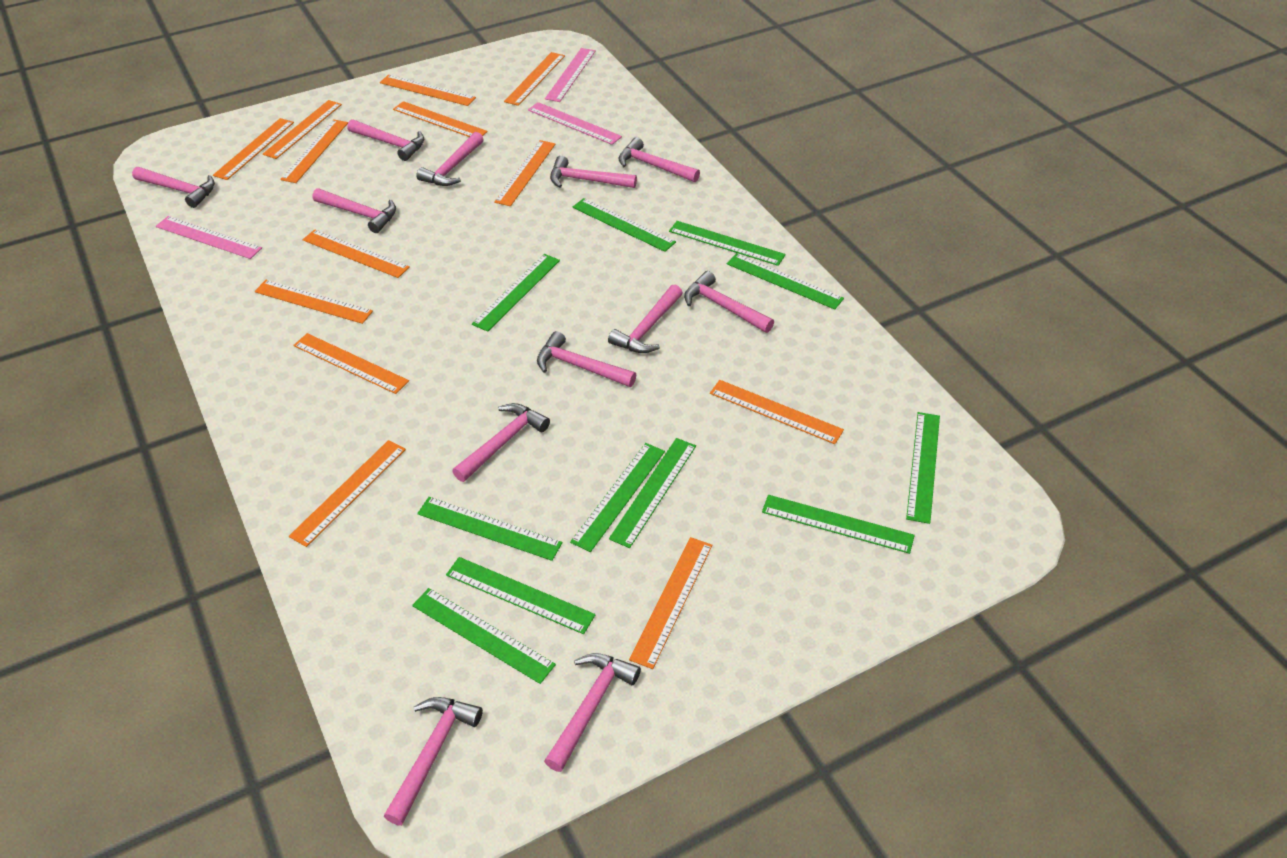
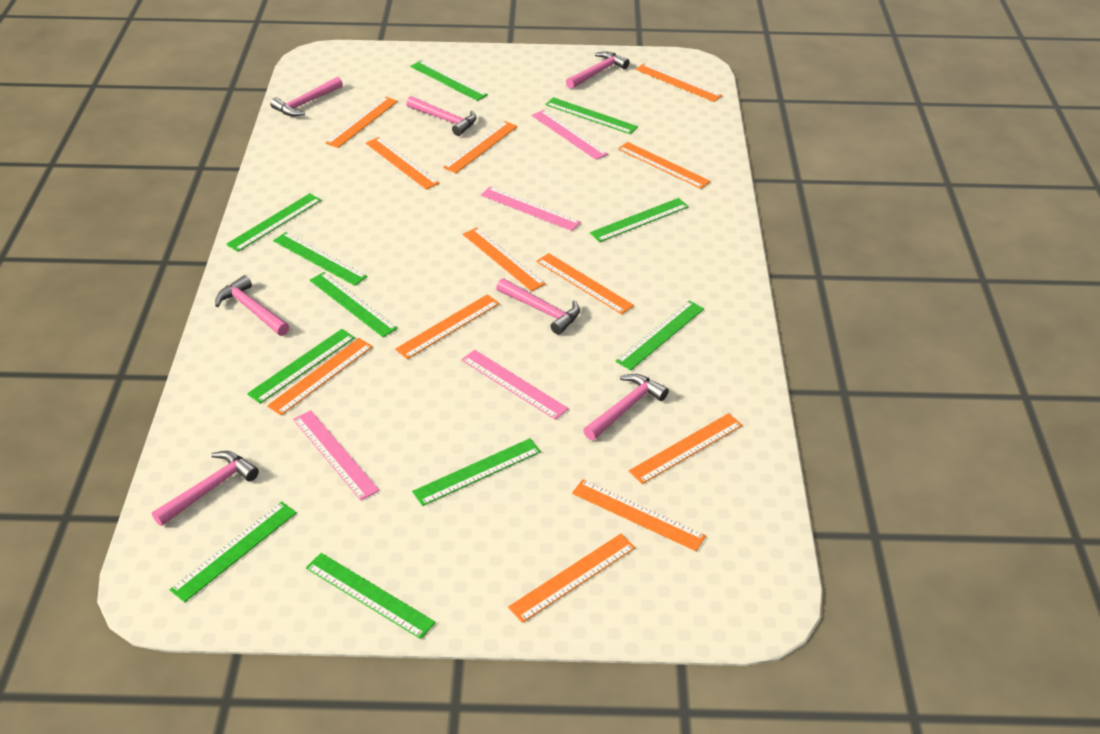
orange ruler: [213,118,294,180] [255,280,373,324] [263,100,342,159] [280,119,348,183] [289,440,406,547] [293,333,409,394] [303,229,410,278] [380,75,476,106] [393,101,488,137] [494,140,556,206] [504,52,565,106] [629,537,712,669] [710,380,844,444] = 13 -> [267,338,373,415] [325,96,398,148] [366,137,439,190] [395,294,500,359] [443,121,518,173] [463,227,546,291] [508,534,636,623] [536,253,634,314] [572,479,706,551] [618,142,711,189] [629,413,743,484] [636,63,722,102] = 12
pink hammer: [132,167,215,208] [312,188,396,233] [347,119,424,161] [384,697,483,826] [416,132,484,186] [452,403,550,482] [537,331,636,387] [544,653,641,772] [550,156,637,188] [608,284,683,353] [618,137,700,182] [684,271,774,333] = 12 -> [152,451,259,526] [215,275,289,336] [270,77,343,117] [406,96,476,136] [496,278,580,335] [566,51,630,89] [583,374,669,440] = 7
pink ruler: [156,216,262,259] [528,102,622,145] [545,48,596,102] = 3 -> [293,410,379,500] [461,350,569,420] [481,187,581,231] [532,110,608,160] = 4

